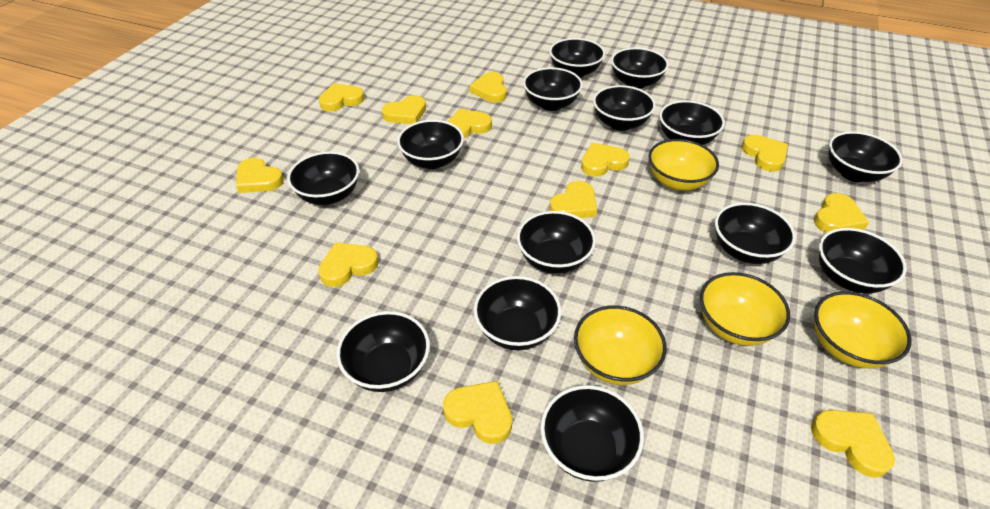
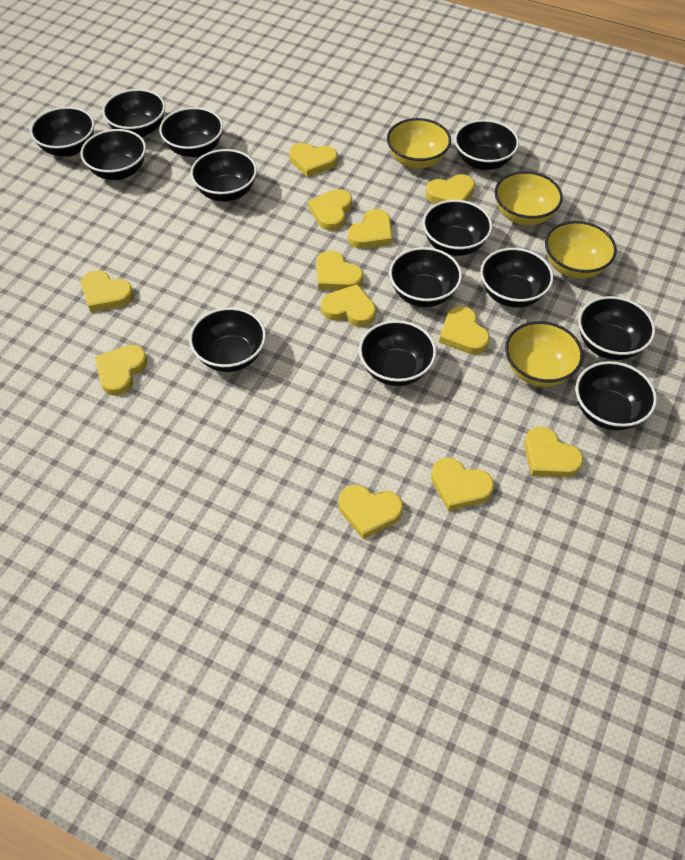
black bowl: [287,151,359,205] [337,311,430,392] [397,120,464,169] [474,276,561,350] [517,211,596,274] [523,67,583,111] [540,385,644,482] [549,38,605,78] [593,85,656,131] [611,47,669,89] [659,100,725,145] [715,203,796,264] [819,228,907,294] [829,131,903,182] = 14 -> [30,107,95,157] [80,129,146,180] [102,89,165,137] [159,107,223,157] [189,307,266,372] [190,149,257,202] [359,320,436,386] [389,247,462,307] [423,200,492,256] [454,119,519,170] [480,248,553,308] [576,361,657,430] [578,296,655,360] = 13

